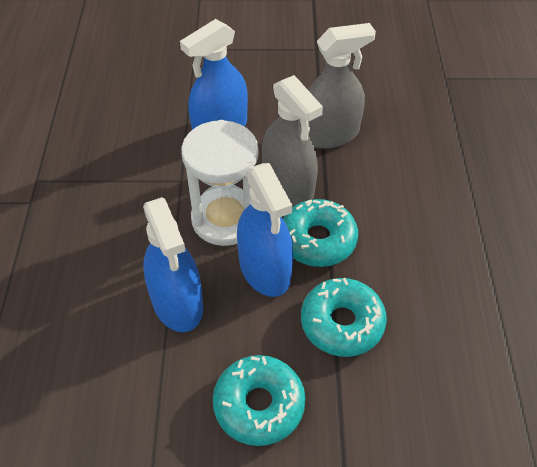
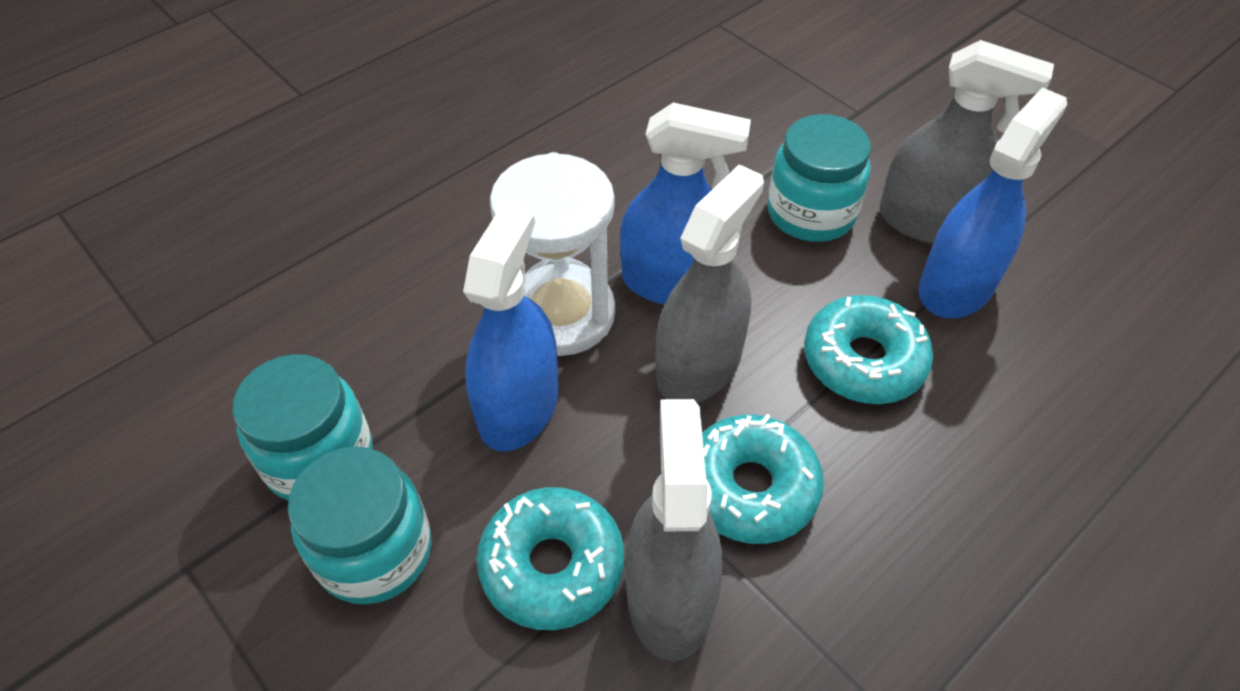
grey spray bottle: [262,75,323,206] [308,23,376,149] = 2 -> [626,399,722,661] [656,164,764,402] [880,40,1054,244] = 3
turquoise jar: none = 0 -> [233,354,373,501] [288,446,432,604] [767,114,871,242] = 3

